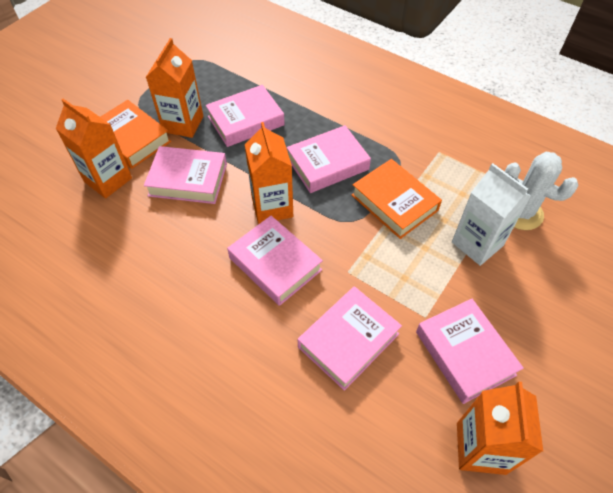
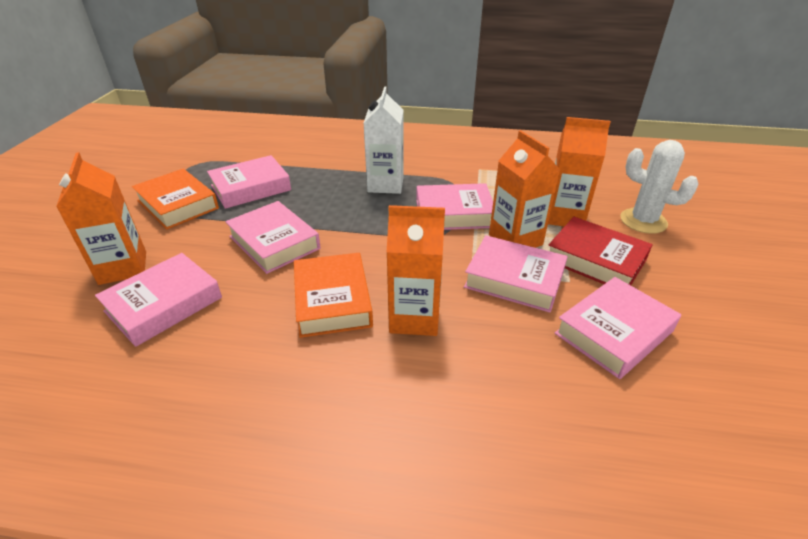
red book: none = 0 -> [549,217,653,285] = 1

